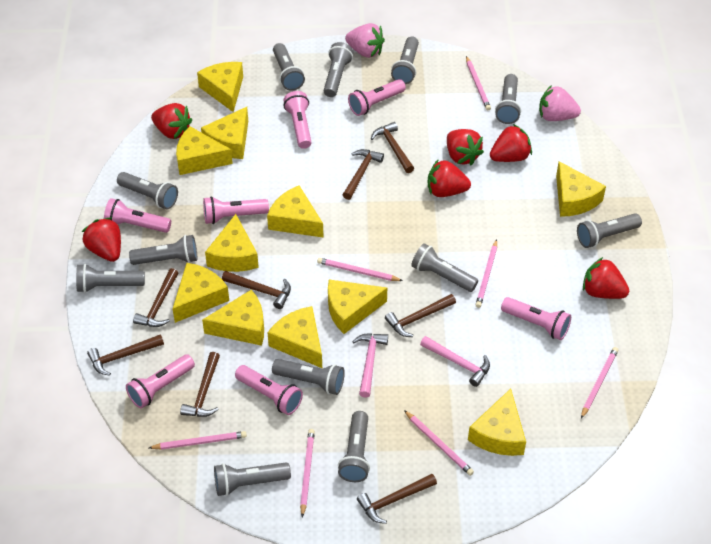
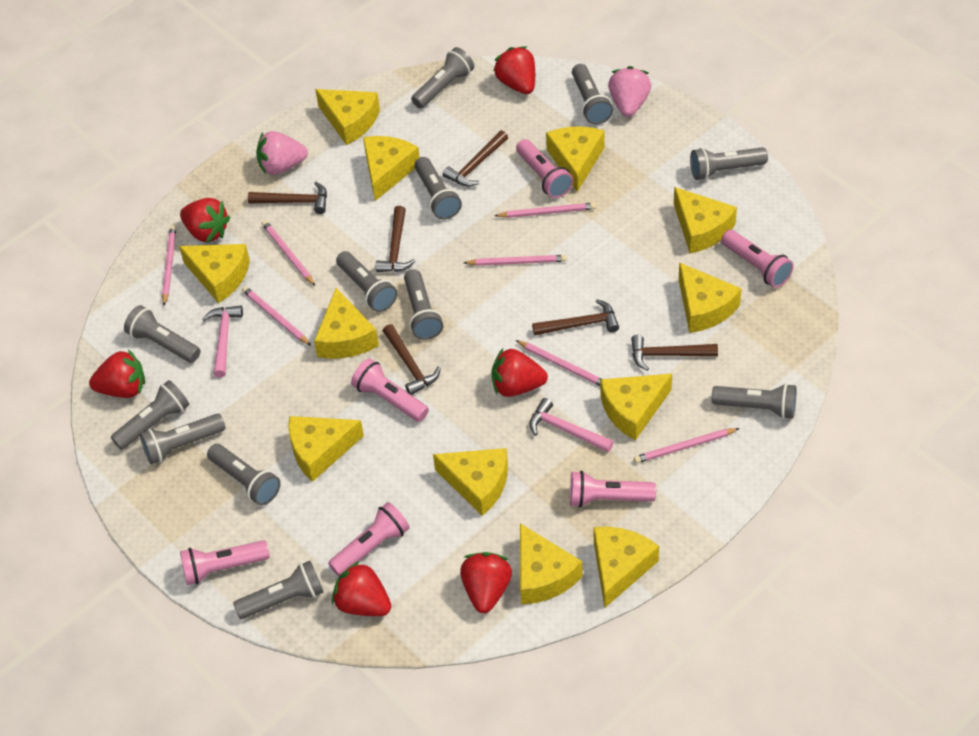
brown hammer: [87,334,164,376] [133,268,178,327] [180,352,220,417] [222,271,291,309] [343,149,384,200] [357,474,437,524] [371,122,414,173] [385,294,456,337] = 8 -> [248,182,327,214] [376,206,416,272] [383,324,441,395] [443,131,508,187] [532,299,619,336] [631,335,718,371] = 6
pink flashlight: [104,198,171,233] [126,354,195,409] [203,196,269,224] [235,365,303,415] [283,91,312,149] [348,79,406,116] [501,297,571,340] = 7 -> [180,540,270,585] [328,502,410,576] [351,358,429,422] [516,139,573,198] [570,471,656,508] [721,230,794,288] = 6
yellow cheese: [173,263,229,323] [176,126,233,175] [197,62,243,112] [201,107,248,159] [202,290,264,346] [205,214,259,272] [267,185,324,238] [267,306,322,368] [328,280,387,334] [468,389,526,456] [556,161,606,217] = 11 -> [179,244,250,303] [288,416,364,482] [314,288,379,359] [315,89,380,145] [363,136,420,201] [433,448,508,516] [520,523,583,605] [546,126,605,192] [593,527,659,608] [600,374,672,440] [674,187,737,254] [679,262,742,333] = 12

